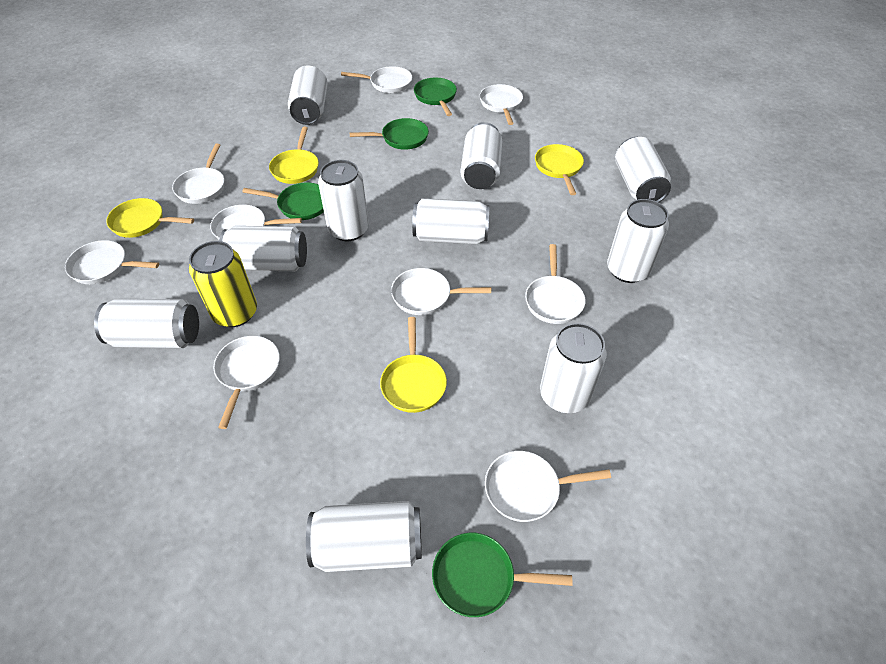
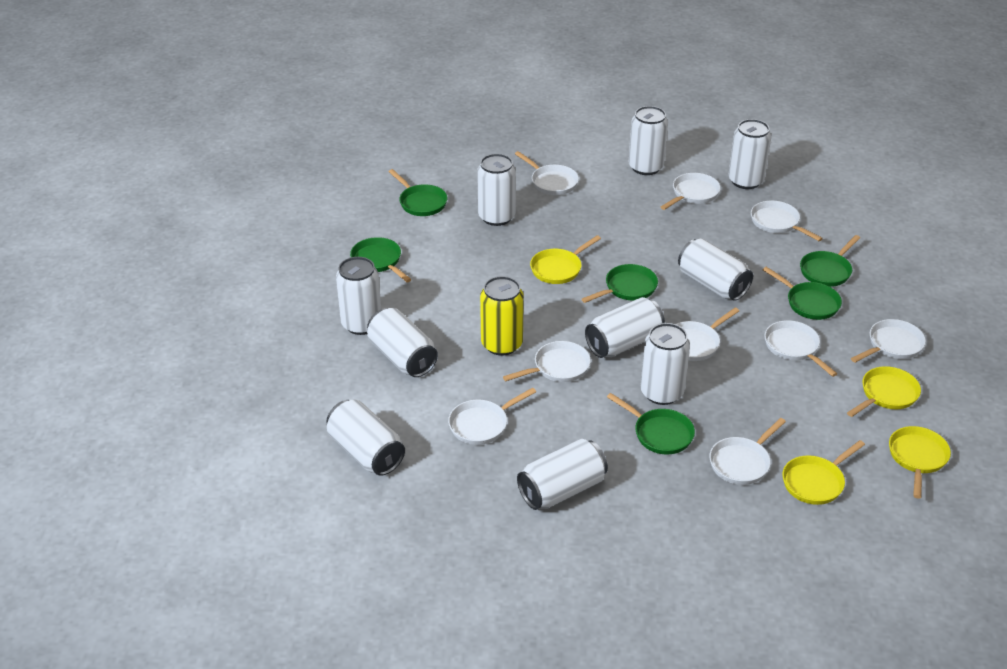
green pan: [242,182,324,220] [350,118,429,150] [414,78,457,116] [432,533,572,617] = 4 -> [350,237,412,282] [388,169,447,216] [582,264,658,303] [607,393,695,455] [763,267,842,320] [800,235,860,287] = 6

